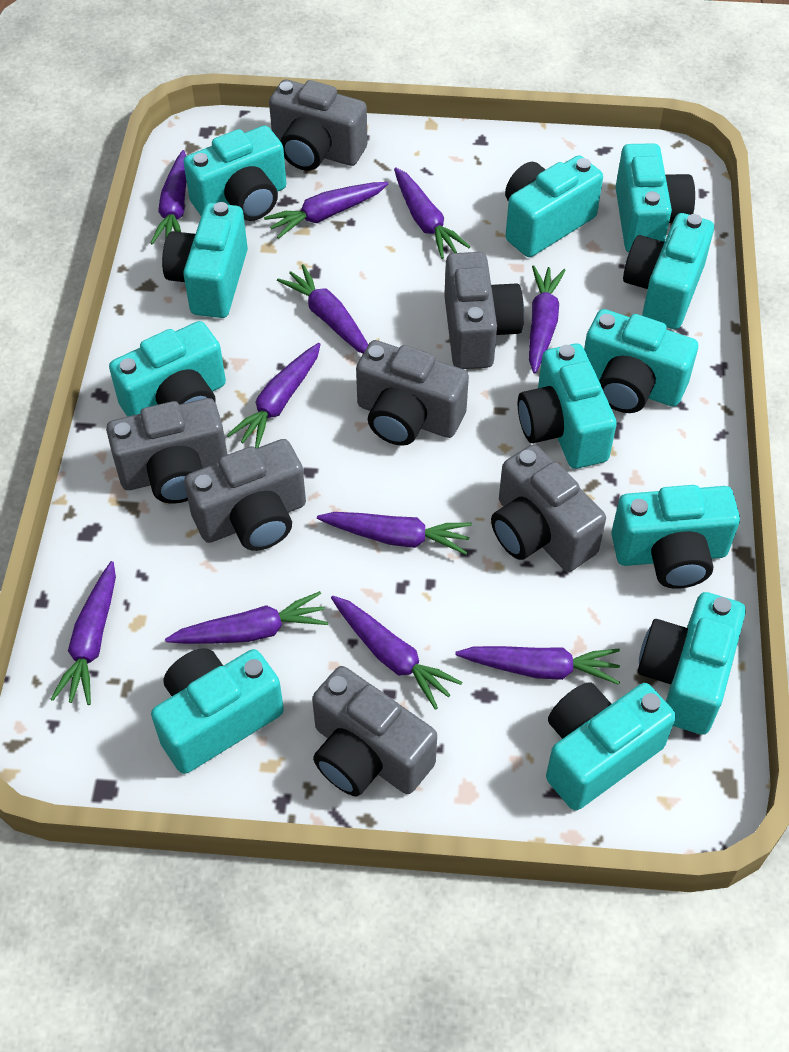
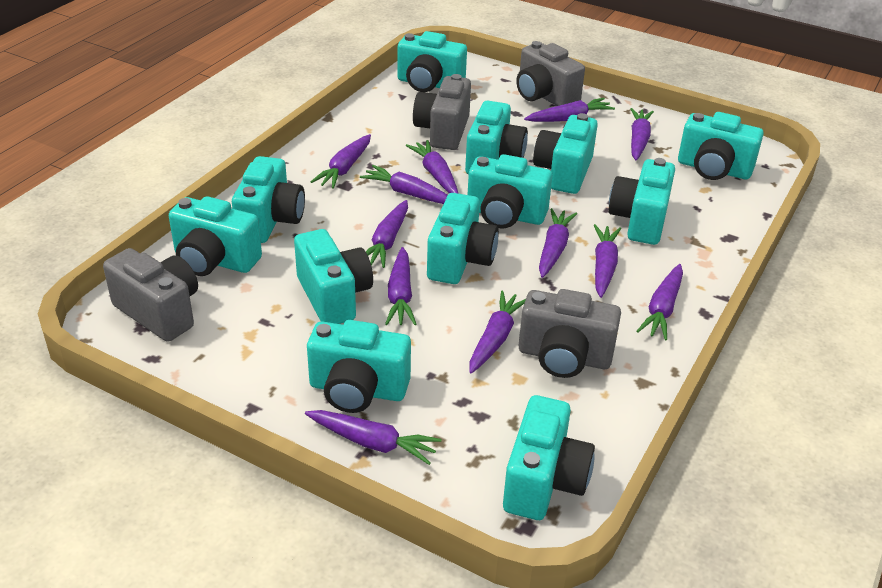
grey camera: [106,398,227,504] [184,439,306,551] [269,80,367,171] [312,666,437,796] [356,340,469,446] [444,252,524,369] [491,445,606,572] = 7 -> [103,248,198,342] [413,74,471,150] [516,41,585,106] [518,289,621,378] = 4
purple carrot: [51,561,116,705] [150,150,187,245] [165,591,328,644] [227,343,321,448] [264,182,388,239] [277,264,368,353] [317,512,472,555] [331,596,463,710] [394,167,470,259] [455,646,620,685] [529,265,566,374] = 11 -> [305,410,441,465] [310,134,371,189] [360,165,448,204] [366,200,408,268] [385,247,416,325] [405,140,458,194] [470,291,526,373] [524,98,615,122] [539,208,577,278] [594,224,621,298] [631,108,654,160] [637,264,683,340] = 12

